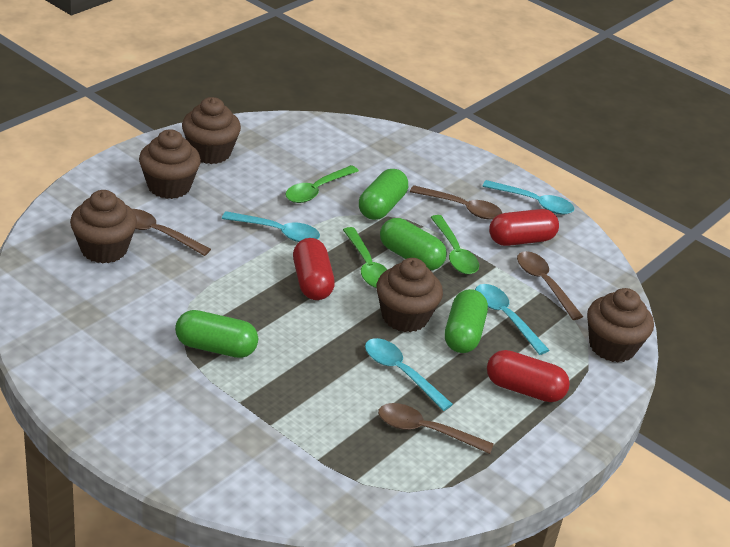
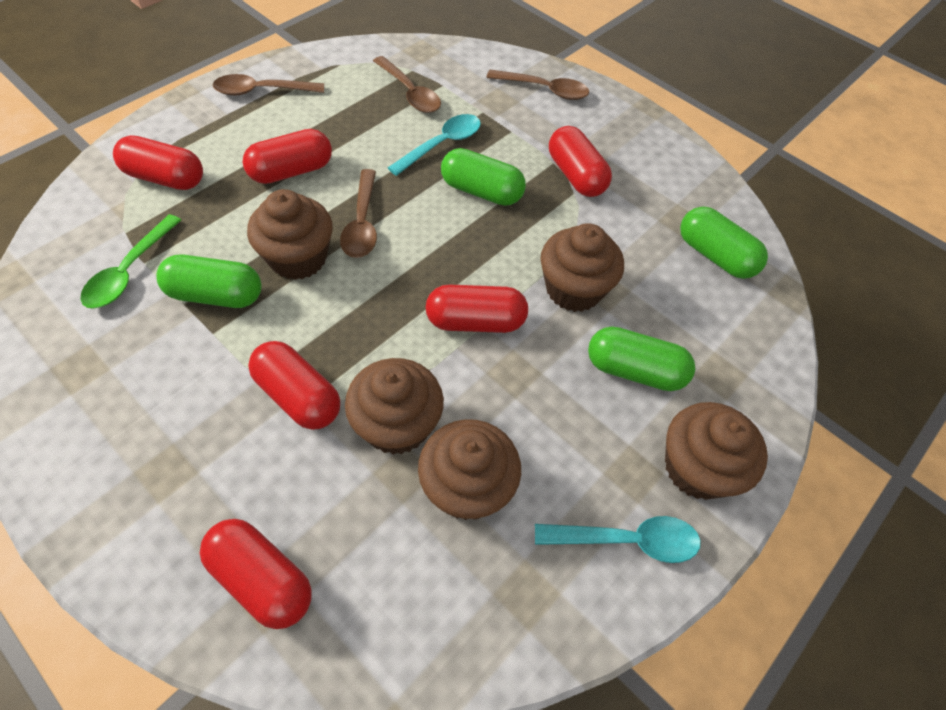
green spoon: [285,165,359,203] [343,227,388,288] [431,215,479,274] = 3 -> [80,214,181,309] = 1
red capsule: [293,238,335,300] [487,350,570,402] [489,209,559,246] = 3 -> [113,135,203,190] [200,519,312,629] [243,129,332,184] [248,341,340,430] [426,285,528,333] [549,126,612,197] = 6
turquoise spoon: [222,211,320,242] [365,338,453,411] [475,284,549,355] [482,180,574,214] = 4 -> [387,114,481,176] [535,516,701,563] = 2

